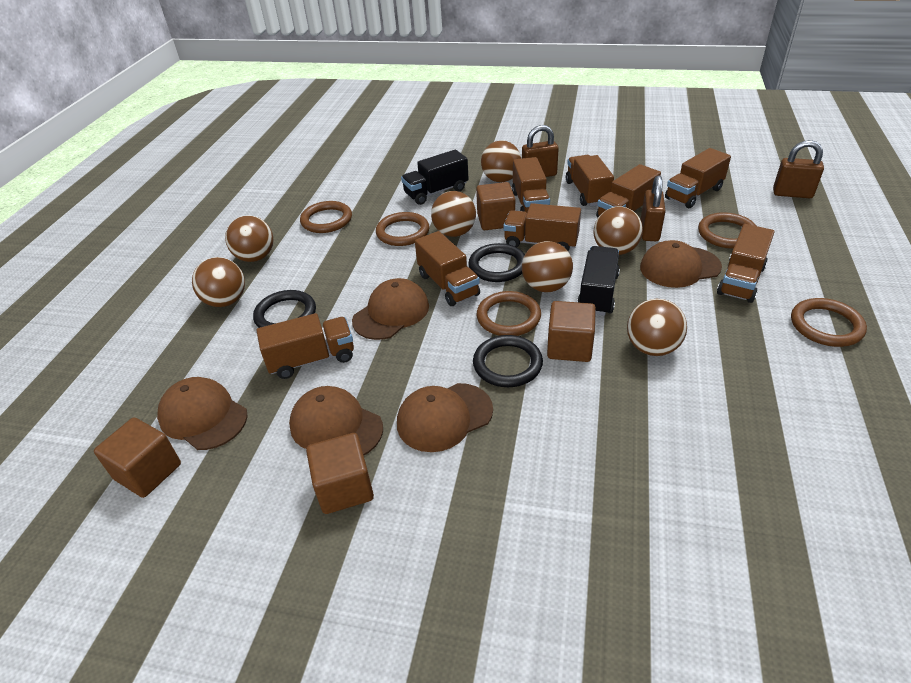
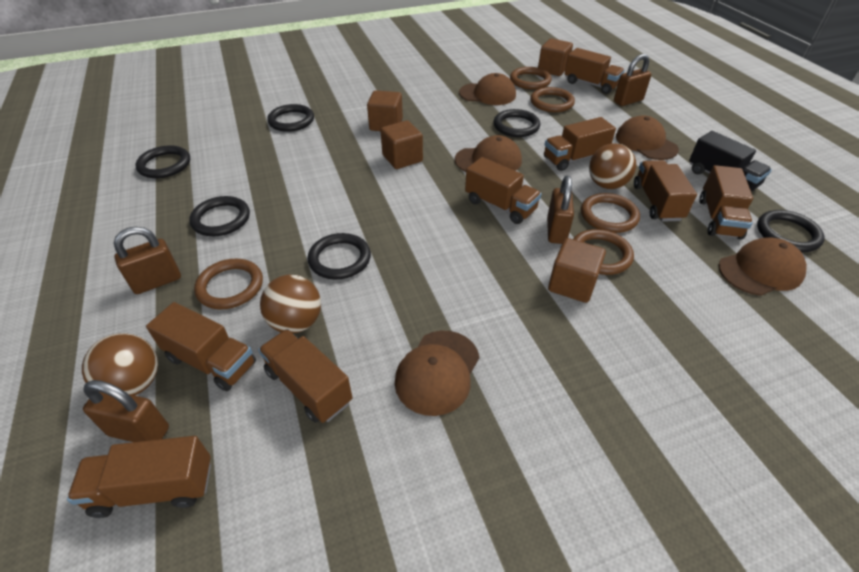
black ring: [253,290,316,328] [469,243,525,282] [473,335,543,387] = 3 -> [136,145,190,178] [189,196,250,236] [267,104,314,132] [308,233,371,279] [493,109,540,137] [757,210,825,252] = 6
black truck: [401,149,469,205] [577,246,620,316] = 2 -> [689,131,772,192] = 1
brown ball: [192,257,245,307] [225,215,273,262] [431,191,476,237] [481,140,521,182] [522,241,573,292] [593,207,643,255] [627,299,687,356] = 7 -> [82,333,158,396] [260,275,321,333] [589,143,636,189] = 3
brown padlock: [522,125,559,177] [641,175,666,241] [773,140,824,198] = 3 -> [83,380,169,442] [114,227,181,294] [547,176,574,244] [614,54,652,106] = 4

